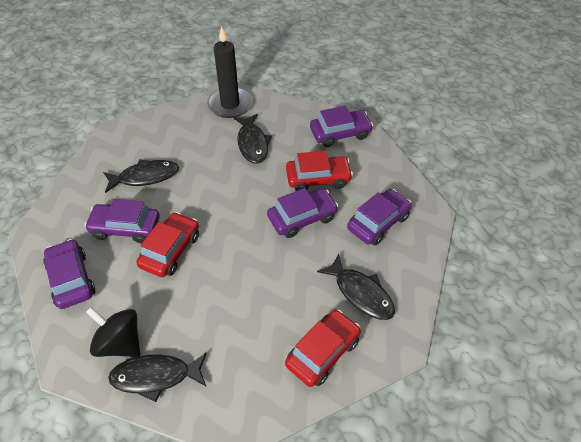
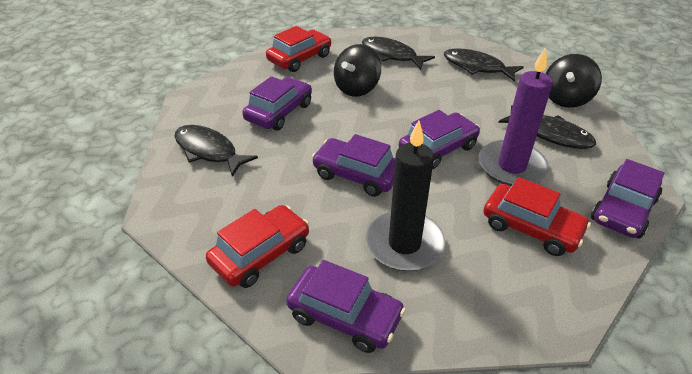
black spinning top: [86,307,140,357] = 1 -> [334,44,381,97] [546,54,602,108] = 2
purple candle: none = 0 -> [479,48,553,186] = 1

